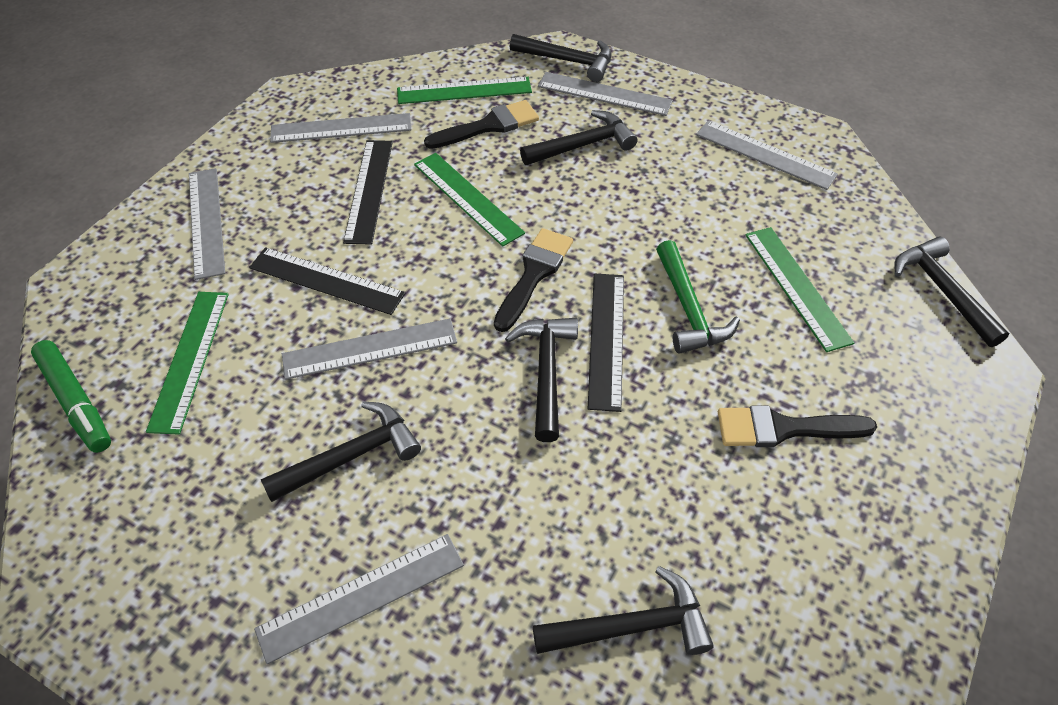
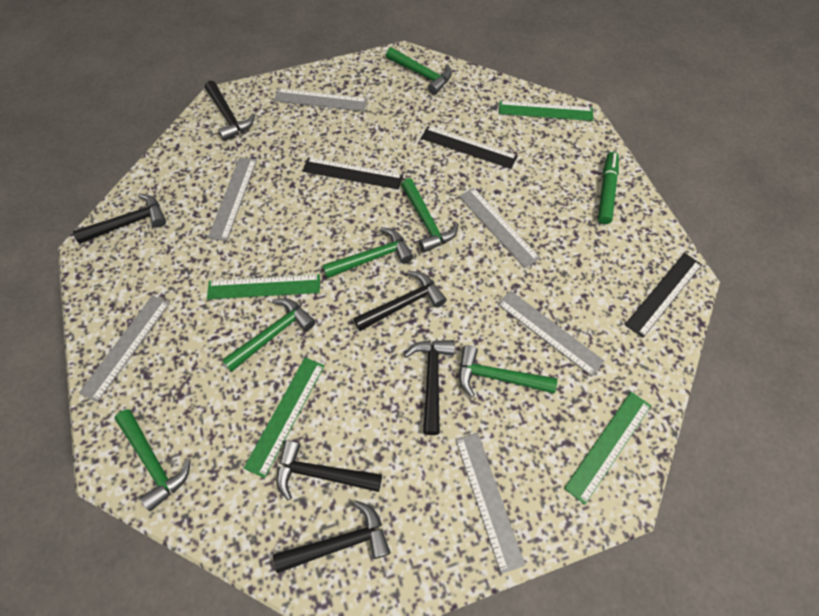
black brush: [424,100,539,149] [494,228,573,332] [718,405,877,447] = 3 -> none = 0
green hammer: [656,240,740,354] = 1 -> [114,409,191,511] [222,298,315,372] [322,227,413,279] [386,47,452,95] [401,178,459,253] [459,345,557,397] = 6

